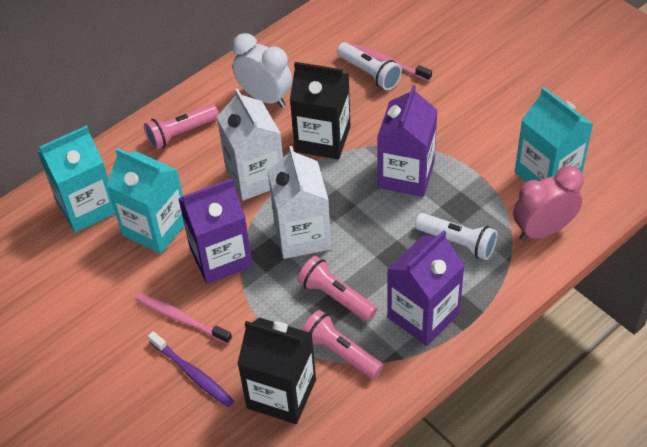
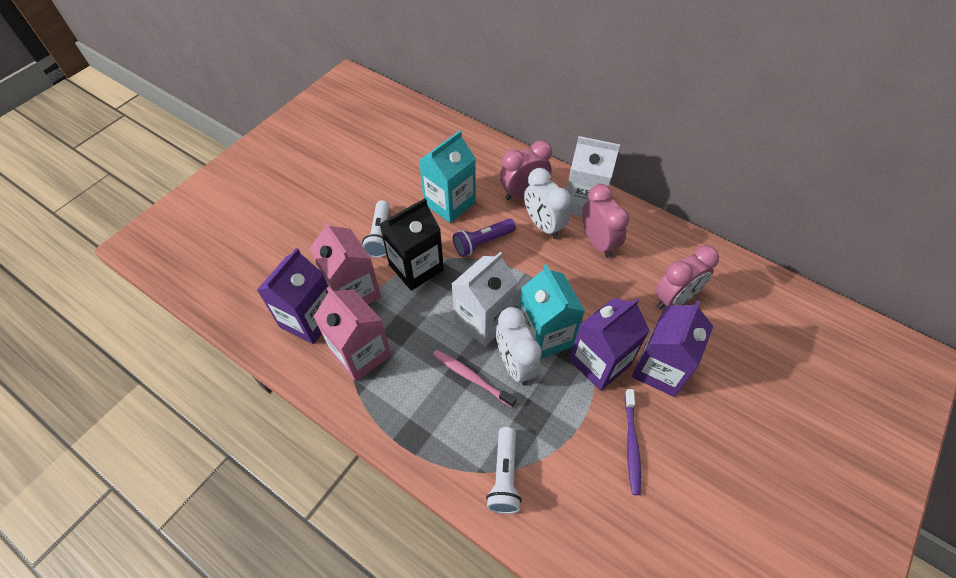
black carton: [237,318,316,424] [290,62,351,160] = 2 -> [380,198,444,291] = 1
pink carton: none = 0 -> [310,221,381,304] [314,287,392,382] = 2
pink clock: [513,166,584,241] = 1 -> [500,140,552,200] [582,184,629,258] [655,245,719,310] = 3
pink flashlight: [144,104,219,150] [298,256,377,321] [302,310,383,379] = 3 -> none = 0
pink toothbrush: [135,293,232,344] [349,43,432,81] = 2 -> [433,349,516,408] = 1
purple flashlight: none = 0 -> [453,219,516,257] = 1
turquoise carton: [37,125,116,233] [107,148,184,254] [515,87,593,182] = 3 -> [418,130,476,223] [519,264,585,359] = 2
white clock: [232,33,292,107] = 1 -> [496,307,542,386] [524,168,571,239] = 2

